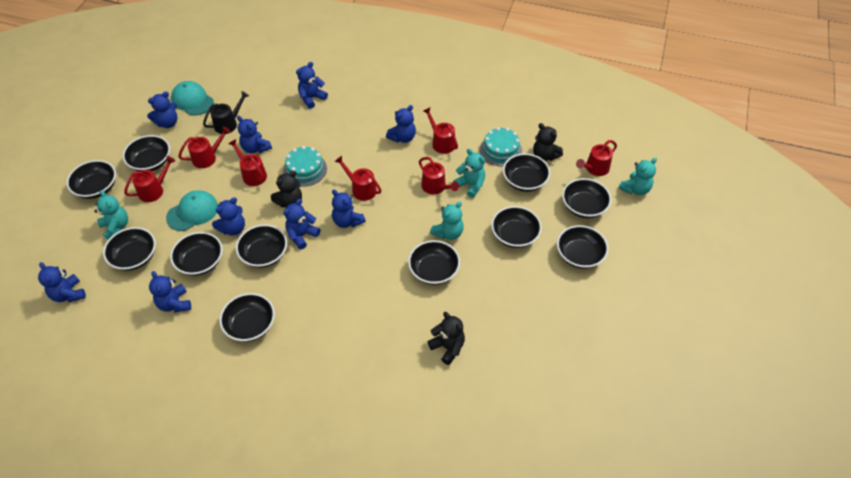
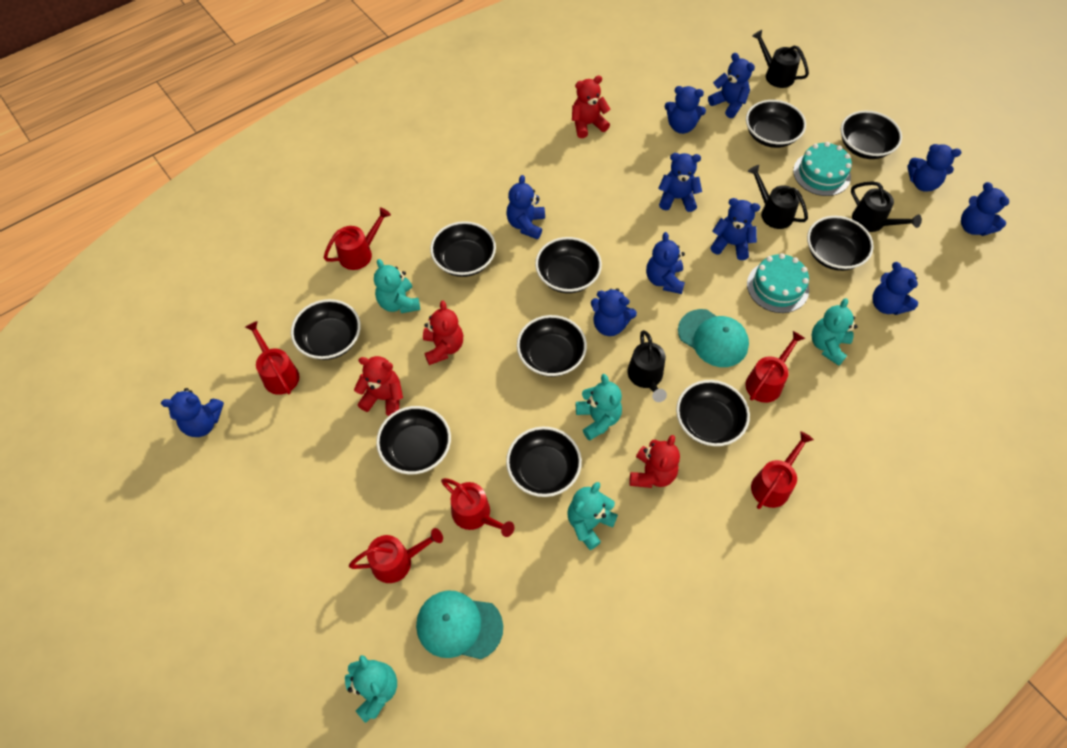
black bowl: [66,160,116,199] [103,227,156,271] [123,135,170,171] [170,232,223,276] [219,293,275,342] [236,224,287,268] [408,240,460,285] [491,206,542,248] [503,153,550,192] [557,225,608,269] [562,178,611,218] = 11 -> [291,299,361,360] [376,406,451,475] [430,221,496,277] [506,426,582,497] [517,315,587,377] [535,237,602,293] [676,380,750,446] [746,100,806,148] [807,216,874,271] [841,110,902,159] = 10
black teddy bear: [271,171,302,207] [427,312,465,365] [533,123,563,161] = 3 -> none = 0
black watering can: [203,91,249,134] = 1 -> [627,330,667,402] [748,165,808,229] [752,30,809,88] [851,181,922,232] = 4
blue teddy bear: [38,262,86,302] [147,91,177,128] [149,271,191,313] [212,197,245,235] [237,116,272,154] [283,199,320,249] [296,62,328,109] [332,190,366,228] [386,105,416,143] = 9 -> [161,388,224,437] [506,175,545,240] [591,288,637,336] [646,232,685,294] [658,153,702,212] [665,86,706,134] [708,53,755,118] [710,198,760,260] [872,262,918,315] [907,144,961,192] [961,182,1009,236] = 11
red teddy bear: none = 0 -> [354,356,403,416] [423,301,463,365] [572,76,610,138] [629,435,680,488] = 4
red watering can: [124,156,175,202] [178,126,231,168] [228,139,267,186] [334,156,381,201] [419,157,459,194] [423,107,458,154] [576,140,617,176] = 7 -> [245,321,300,395] [324,207,391,270] [349,528,443,583] [441,478,514,537] [745,331,805,403] [751,431,814,509] = 6
turquoise teddy bear: [94,190,128,239] [430,201,464,240] [453,149,485,198] [618,158,657,195] = 4 -> [345,655,397,723] [374,259,420,313] [567,482,618,550] [576,374,622,441] [811,298,858,366] = 5

